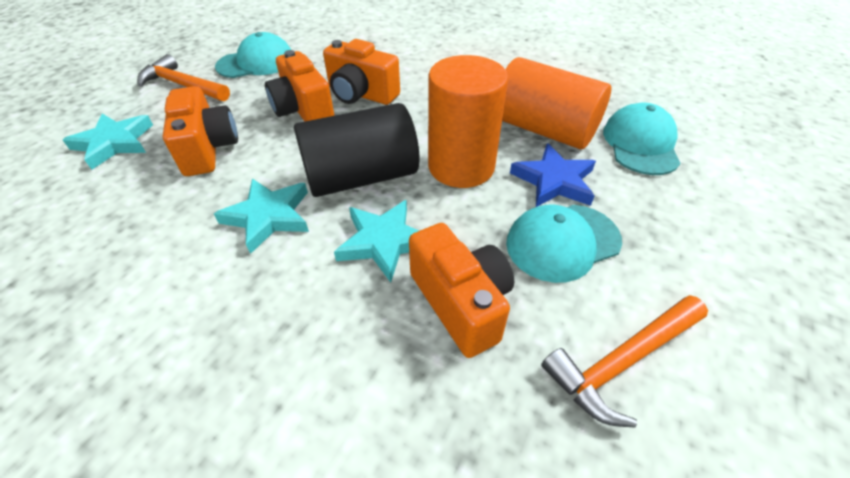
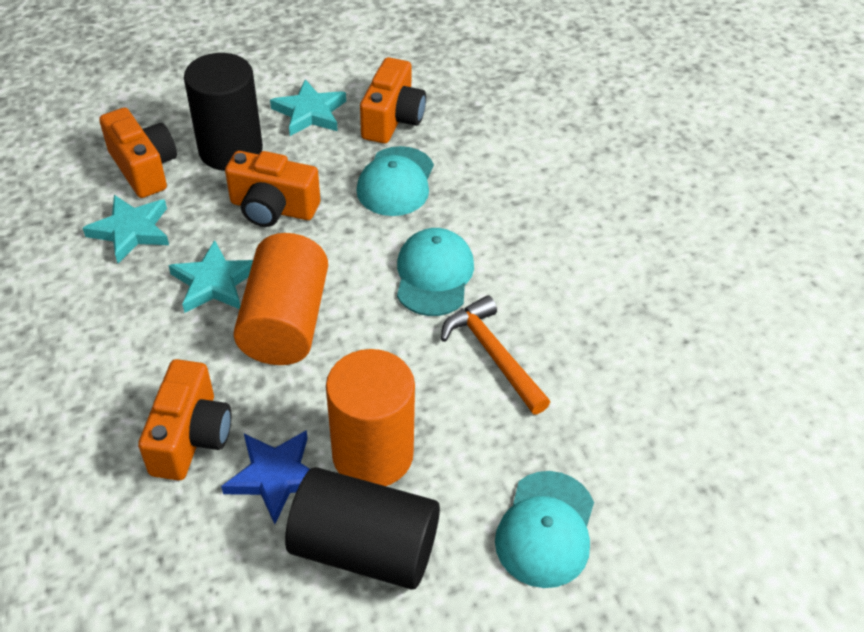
black cylinder: [294,103,419,197] = 1 -> [184,53,263,171] [285,467,440,589] = 2
orange hammer: [137,54,230,101] [541,295,708,428] = 2 -> [441,295,550,414] = 1

